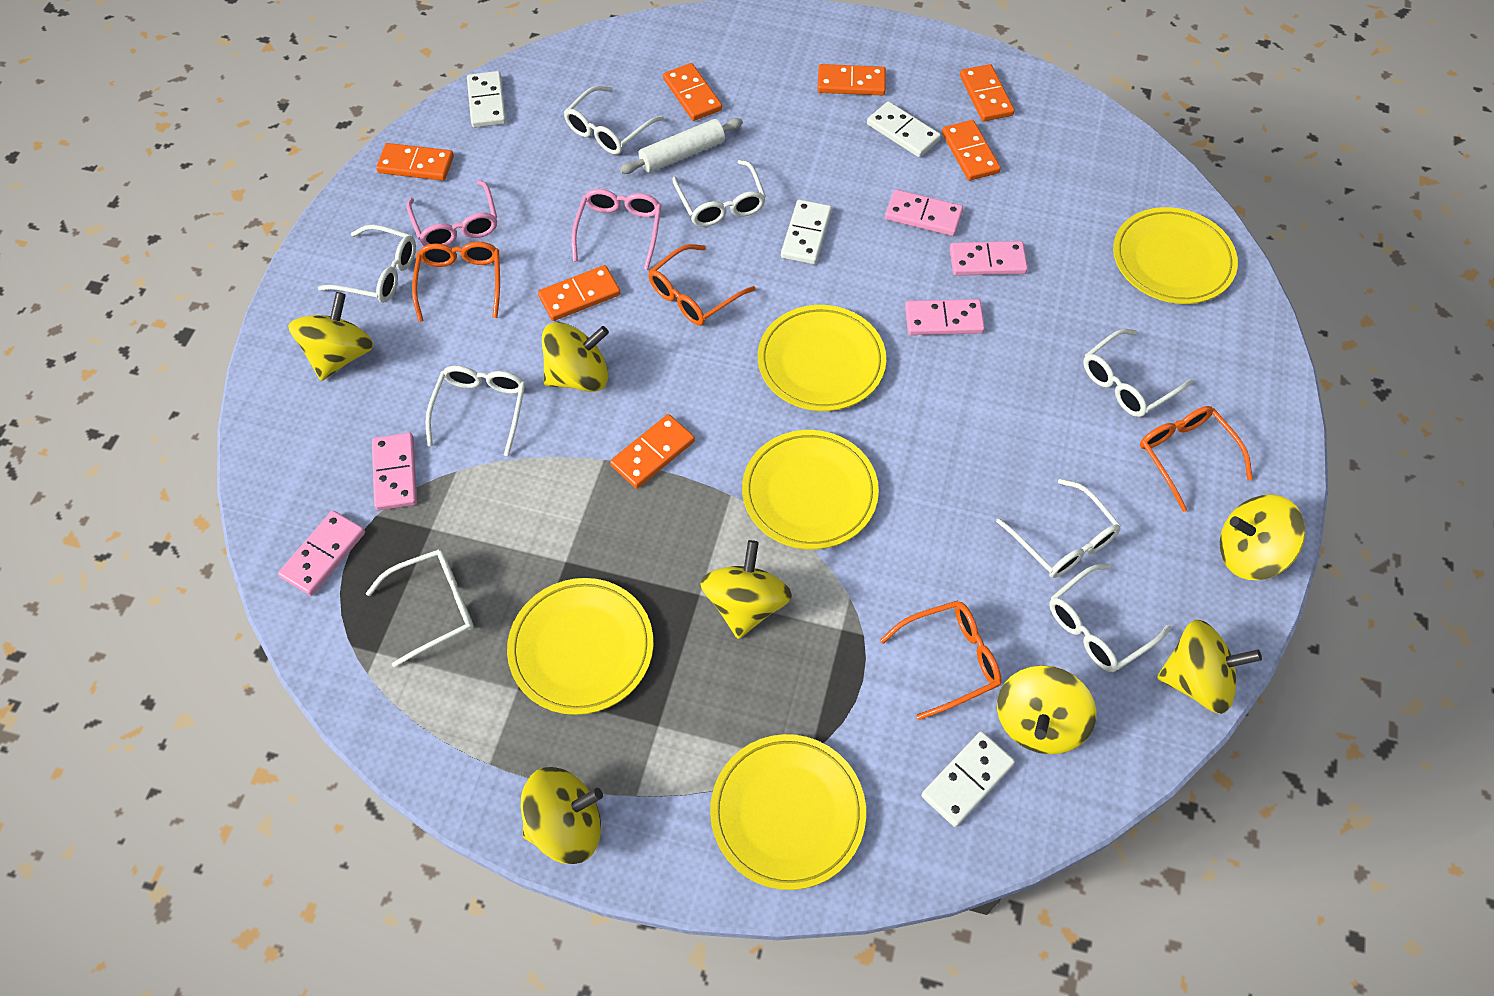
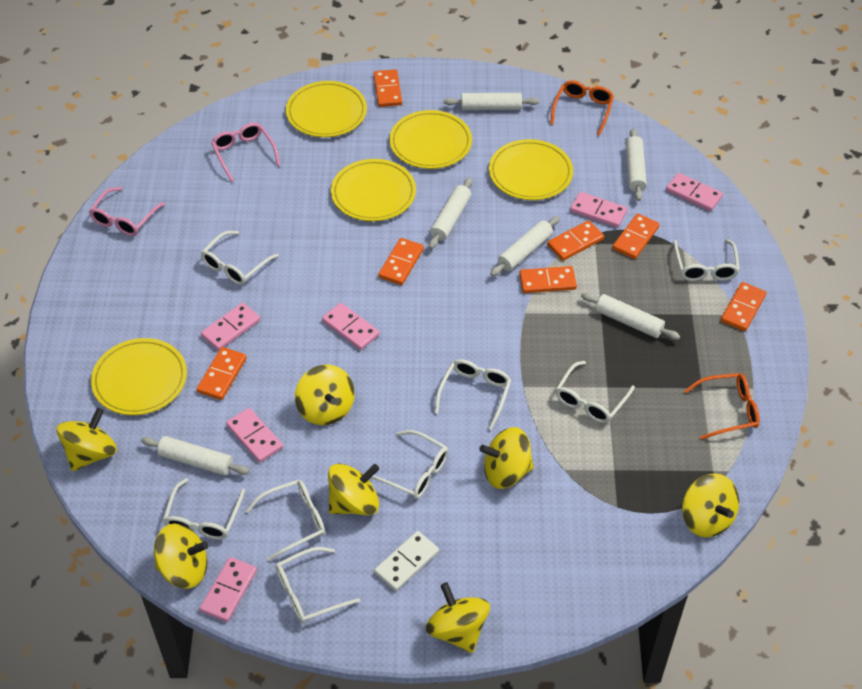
orange glasses: [412,242,500,322] [648,244,756,326] [880,601,1002,720] [1140,406,1253,512] = 4 -> [550,80,614,135] [684,373,760,440] = 2
pink domino: [278,511,365,596] [372,433,417,510] [885,189,963,236] [905,299,985,335] [950,241,1028,276] = 5 -> [200,557,257,622] [201,303,260,351] [226,408,283,462] [322,303,380,350] [570,192,627,228] [666,173,723,211] = 6
white domino: [467,71,506,128] [781,199,832,264] [867,101,941,157] [921,731,1015,827] = 4 -> [374,531,439,591] = 1
white rolling pin: [620,118,743,174] = 1 -> [141,436,250,476] [429,178,472,249] [444,93,539,110] [490,216,560,276] [581,293,680,340] [626,128,647,201] = 6

